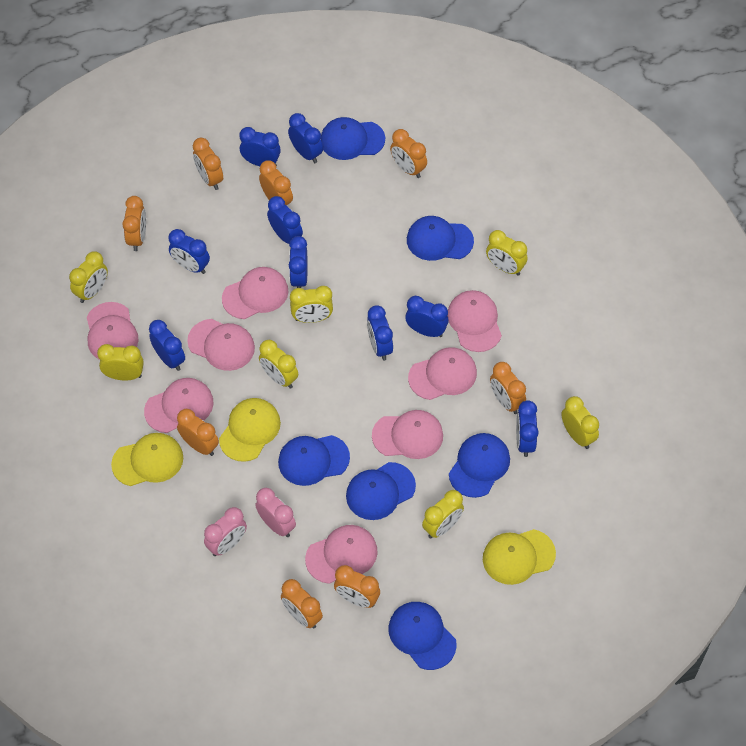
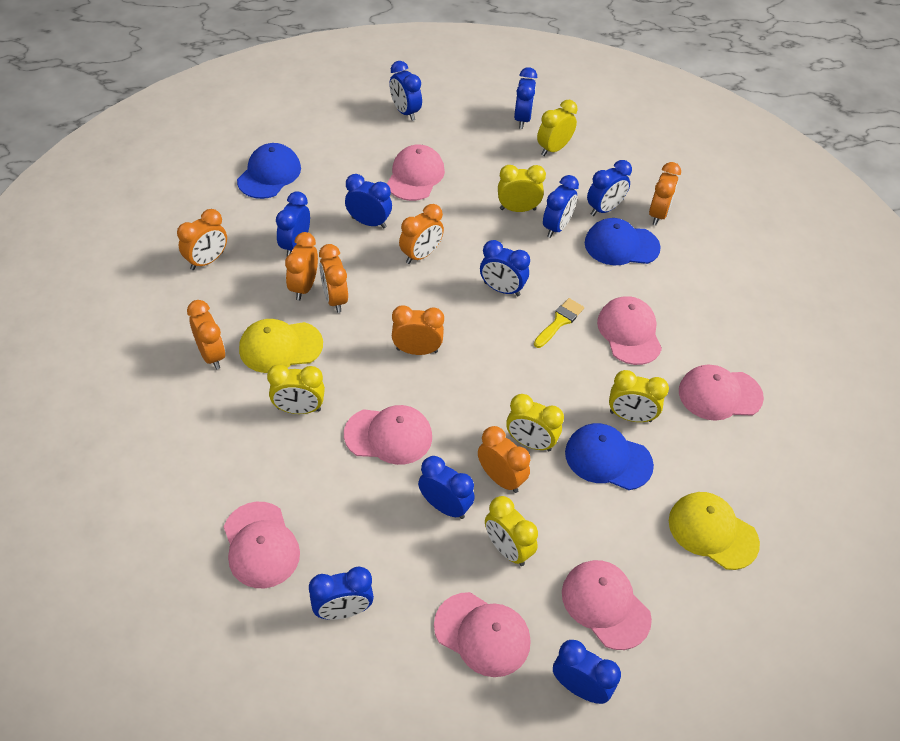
blue cap: [278,435,350,486] [321,117,385,160] [346,462,416,520] [388,602,457,670] [407,216,474,261] [449,433,510,498] = 6 -> [237,143,301,199] [565,423,654,490] [585,218,661,265] = 3
blue clock: [149,320,185,371] [168,229,210,274] [239,127,281,166] [267,196,303,244] [288,113,323,163] [289,236,307,288] [367,305,393,361] [405,296,449,337] [516,400,539,457] = 9 -> [276,191,310,256] [309,567,374,620] [345,174,392,228] [389,61,422,121] [418,456,475,519] [480,240,530,296] [514,67,537,129] [543,175,579,238] [553,640,621,704] [587,160,632,216] = 10
pink cap: [87,302,138,360] [144,378,213,433] [187,319,255,371] [222,267,288,319] [305,525,378,584] [372,410,443,459] [408,347,477,400] [448,290,502,352] = 8 -> [224,502,300,588] [344,405,432,465] [387,144,445,201] [434,592,531,677] [562,560,652,650] [597,296,662,365] [679,365,764,421] = 7
pink clock: [204,507,247,556] [255,488,296,537] = 2 -> none = 0
yellow brush: none = 0 -> [534,298,584,348] = 1
yellow cap: [111,433,183,486] [219,398,281,462] [483,529,556,585] = 3 -> [239,319,323,373] [669,492,760,570] = 2
yellow clock: [69,251,108,303] [97,344,144,381] [259,340,298,388] [290,286,333,323] [422,490,464,539] [486,230,527,276] [561,396,599,449] = 7 -> [267,365,325,414] [485,496,538,566] [498,165,546,212] [506,394,564,451] [537,100,578,156] [609,370,669,422] = 6

